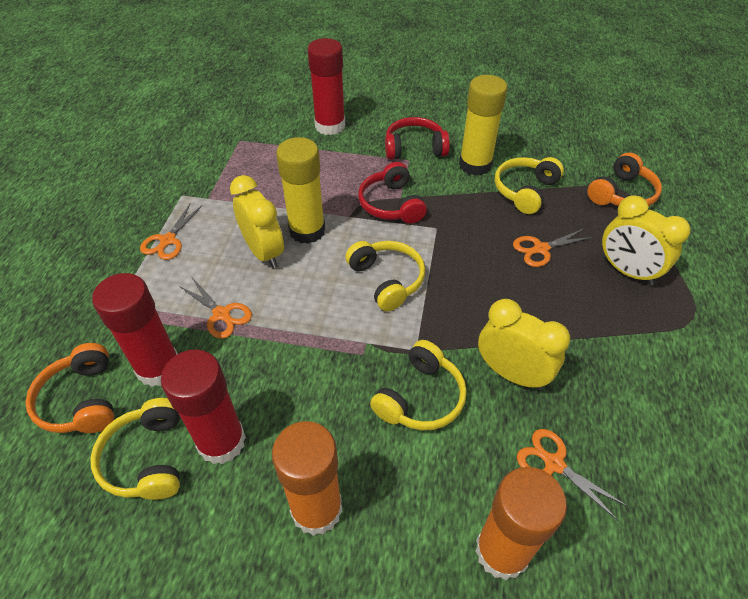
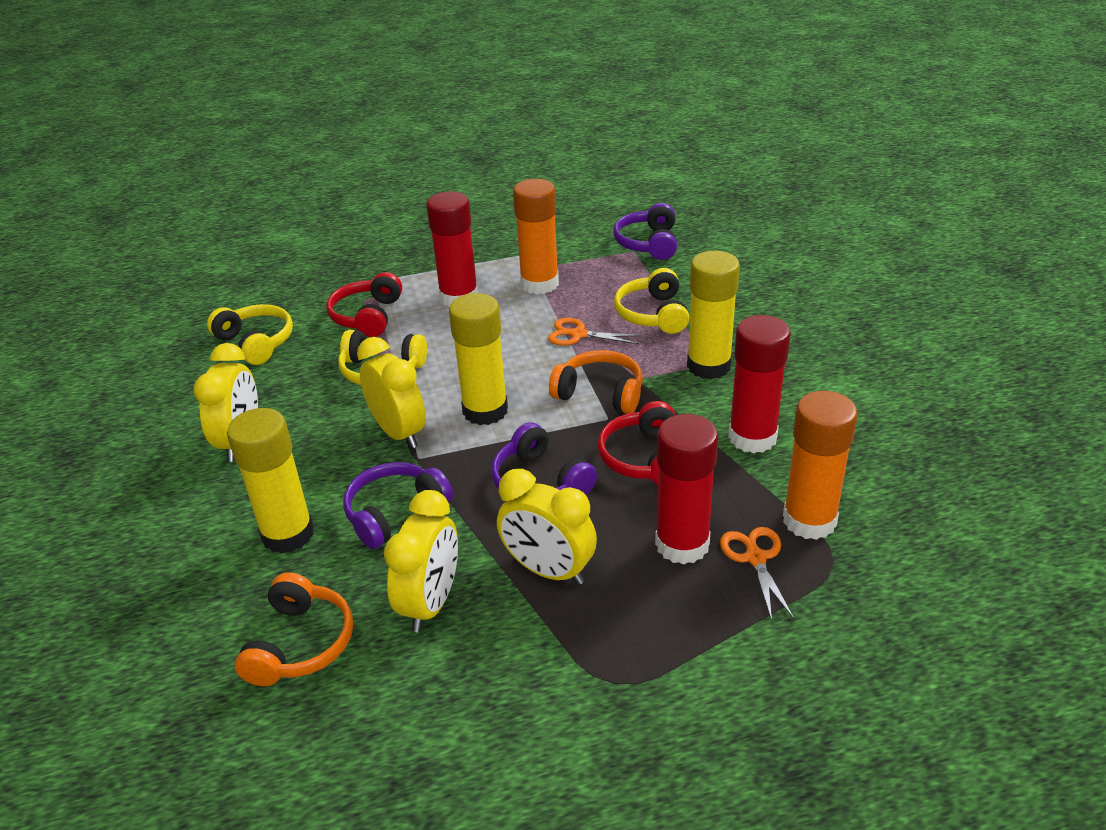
orange scissors: [140,203,202,260] [179,278,252,339] [513,228,593,267] [517,429,627,521] = 4 -> [548,318,642,346] [720,527,794,621] = 2
purple headphones: none = 0 -> [343,462,453,549] [491,422,597,495] [613,203,677,260] = 3
yellow clock: [230,175,284,268] [478,299,570,390] [602,195,691,285] = 3 -> [193,343,258,462] [357,337,426,449] [384,490,458,632] [497,469,597,585] = 4
yellow glue stick: [276,137,325,244] [459,75,508,176] = 2 -> [227,408,314,554] [449,293,508,425] [687,251,740,379] = 3
yellow headphones: [90,398,180,500] [345,241,425,311] [370,340,467,430] [495,157,564,214] = 4 -> [207,304,293,365] [338,330,427,385] [614,268,689,334] = 3

